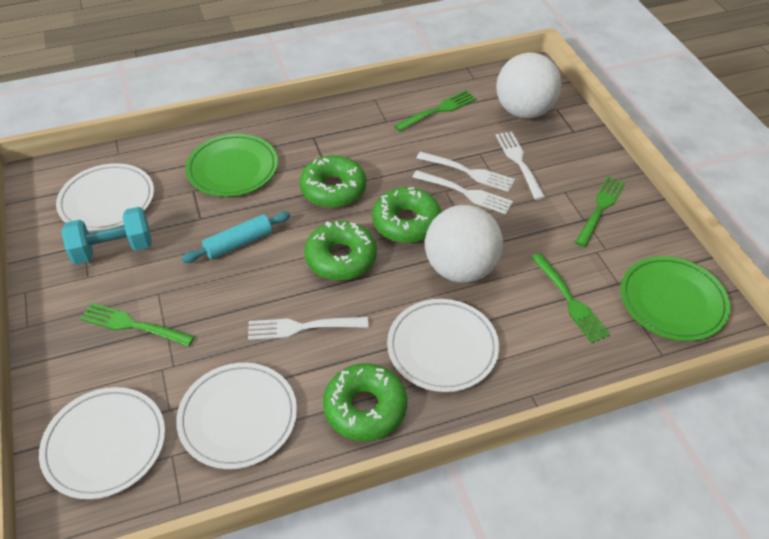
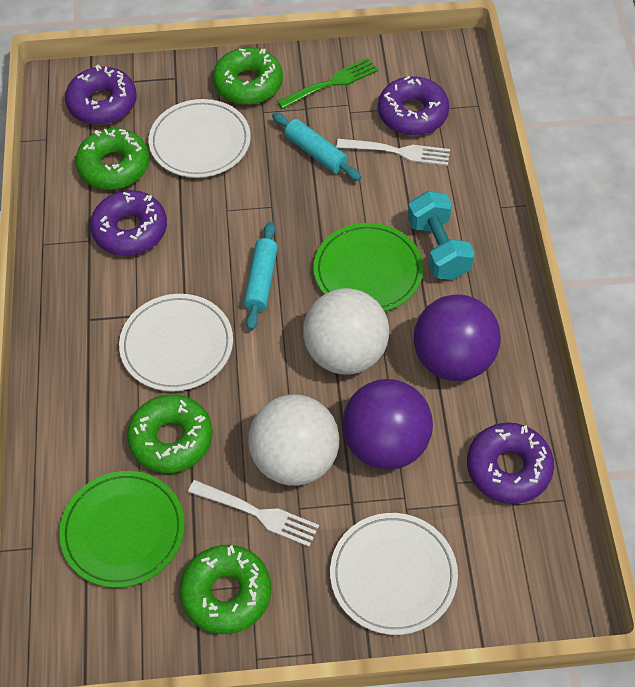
green fork: [80,303,195,347] [394,90,476,131] [531,253,610,343] [575,176,625,247] = 4 -> [277,58,378,109] = 1
purple ball: none = 0 -> [342,379,433,470] [414,295,501,381] = 2
purple donut: none = 0 -> [65,64,137,125] [90,190,167,256] [378,76,450,135] [467,422,554,504] = 4
turquoise rolling pin: [182,211,291,263] = 1 -> [244,222,278,330] [272,112,361,181] = 2
white fork: [248,317,369,340] [413,171,513,214] [416,151,515,192] [496,131,545,200] = 4 -> [188,480,319,547] [336,139,450,166] = 2
white plate: [39,387,165,499] [56,163,154,231] [176,363,297,469] [387,299,499,392] = 4 -> [119,294,233,392] [149,99,251,178] [330,513,458,635] = 3

